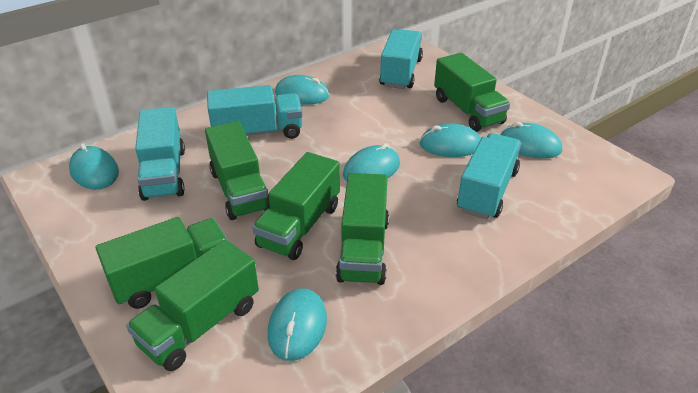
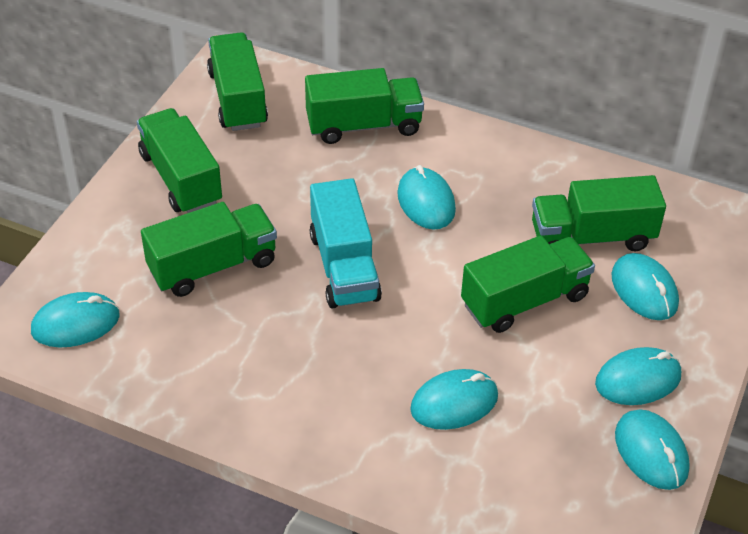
turquoise truck: [135,107,185,201] [207,85,303,139] [379,29,423,89] [457,133,522,219] = 4 -> [310,178,382,309] = 1

